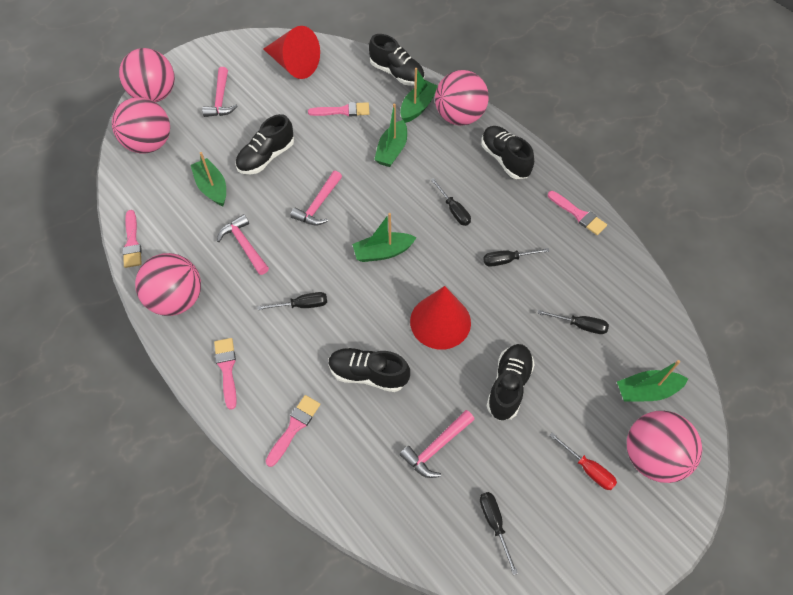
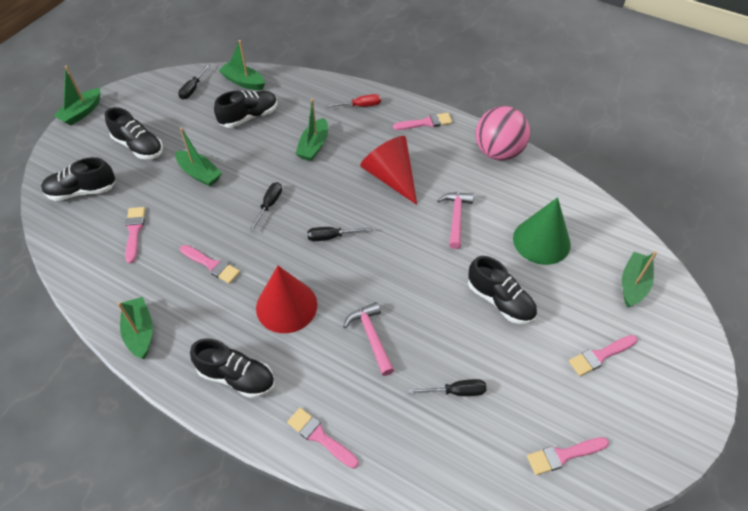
black screwdriver: [257,292,327,310] [431,178,471,226] [480,492,518,575] [483,248,549,267] [537,310,609,334] = 5 -> [178,63,211,99] [249,182,282,231] [307,227,373,241] [409,379,486,396] = 4
green boat: [191,152,226,206] [352,213,417,262] [374,103,407,167] [400,68,438,123] [617,360,688,402] = 5 -> [53,65,100,126] [117,297,153,359] [175,128,222,186] [218,40,265,90] [295,98,328,161] [622,251,657,308] = 6
green cone: none = 0 -> [513,197,571,265] = 1
pink ball: [112,97,170,154] [119,48,175,102] [135,253,201,316] [435,70,489,126] [627,411,702,483] = 5 -> [476,106,530,161] = 1
pink brush: [122,210,142,268] [214,338,237,410] [266,395,320,467] [308,102,369,116] [548,191,607,235] = 5 -> [125,207,145,263] [180,245,240,284] [287,408,359,469] [393,113,452,130] [527,437,609,475] [569,335,637,376] = 6
pink hammer: [202,67,238,117] [217,214,269,275] [290,171,342,225] [400,410,475,478] = 4 -> [343,302,394,376] [437,192,474,249] = 2

